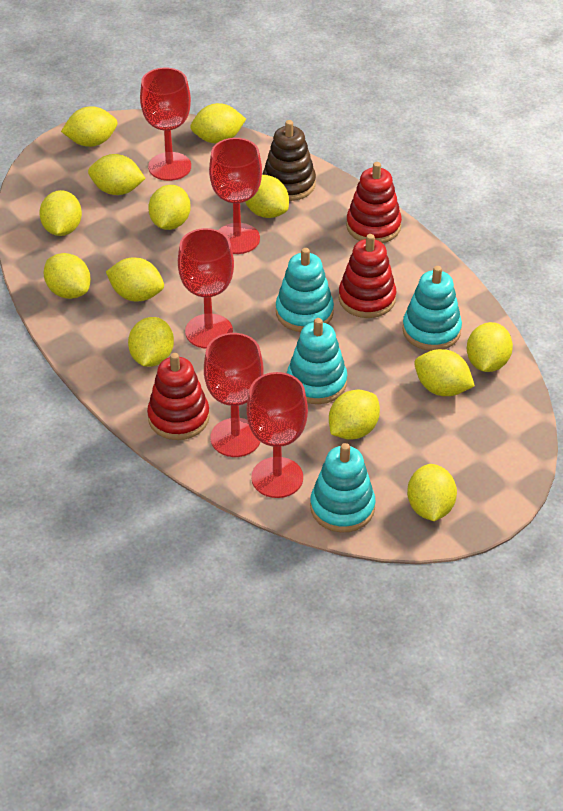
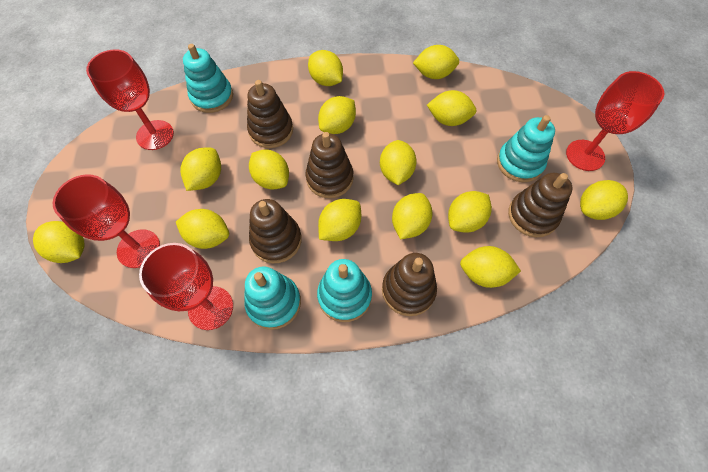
brown stacking toy: [262,120,316,201] = 1 -> [247,80,293,148] [249,199,302,263] [305,132,354,198] [382,253,437,316] [508,173,573,237] = 5
red goblet: [140,68,191,181] [178,228,234,349] [204,333,264,457] [209,138,262,254] [246,372,308,498] = 5 -> [53,174,160,268] [86,49,174,150] [139,243,233,330] [566,71,664,171] = 4
red stacking toy: [147,353,210,440] [339,234,396,318] [346,162,402,243] = 3 -> none = 0
yellow lemon: [39,190,82,236] [44,253,91,299] [61,106,118,147] [88,154,146,195] [106,258,164,301] [128,317,174,367] [148,185,191,230] [190,103,246,144] [245,175,289,218] [329,390,380,440] [407,464,457,521] [414,349,475,396] [467,322,513,372] = 13 -> [33,221,85,263] [176,209,229,249] [180,148,221,191] [249,150,289,189] [308,50,343,86] [318,96,356,134] [318,199,361,241] [380,140,417,185] [392,193,432,239] [413,45,459,79] [427,90,476,126] [448,191,492,233] [460,246,521,288] [580,180,628,220] = 14

